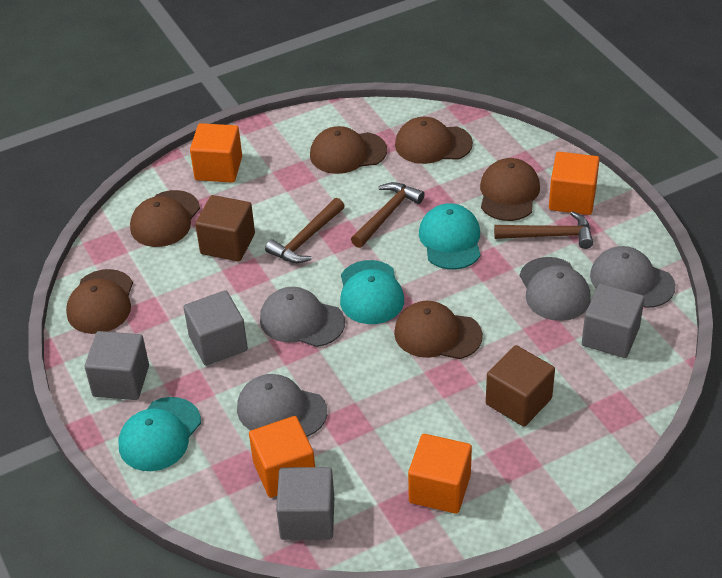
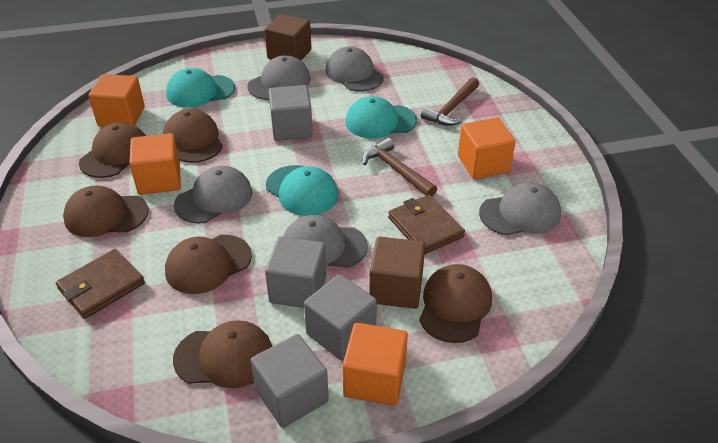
brown hammer: [265,198,345,263] [351,182,425,248] [494,211,593,249] = 3 -> [362,138,437,197] [421,77,479,126] = 2
brown wallet: none = 0 -> [56,249,145,319] [388,195,465,255] = 2
grey cap: [237,374,327,437] [260,287,345,347] [519,257,591,321] [590,246,675,308] = 4 -> [174,166,252,224] [248,55,311,100] [283,215,368,268] [325,46,384,92] [479,182,561,235] = 5

